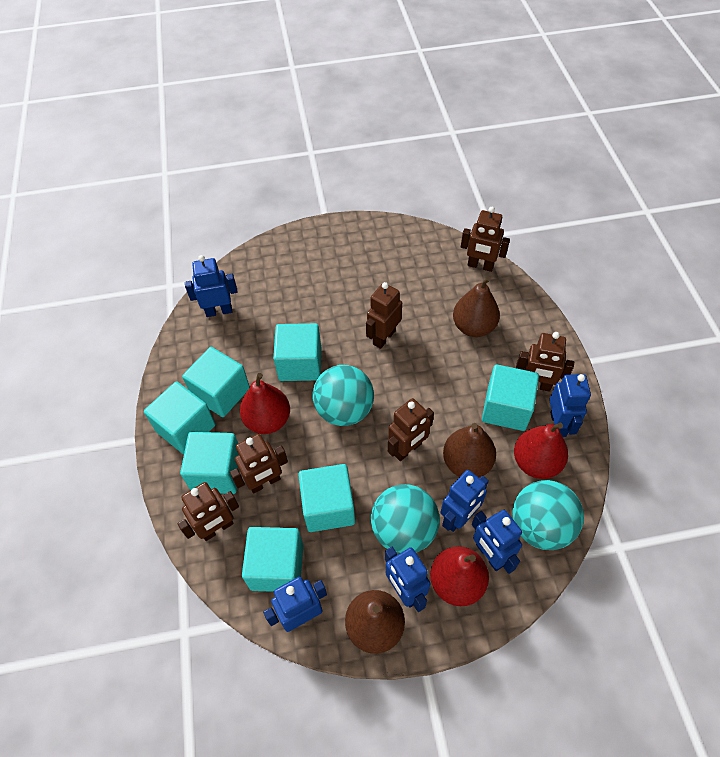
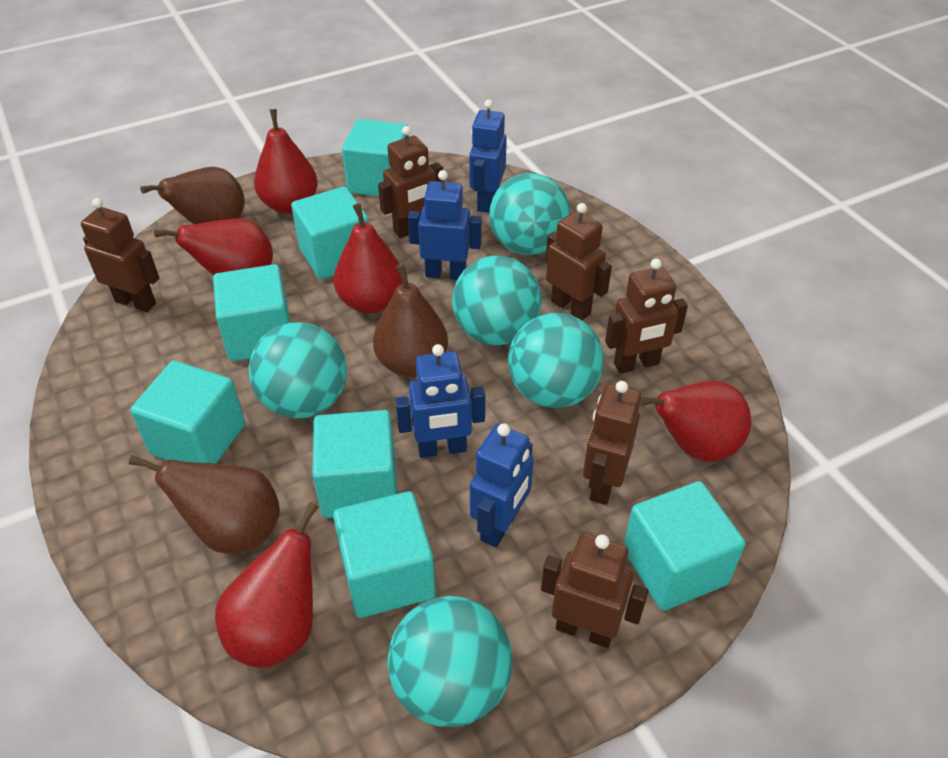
blue robot: [185,255,238,317] [263,577,327,632] [385,547,430,612] [441,470,489,532] [472,510,522,574] [549,374,591,437] = 6 -> [395,344,485,458] [408,170,482,280] [469,100,507,213] [470,423,534,547] = 4
red pear: [240,373,290,434] [430,546,489,606] [514,423,568,479] = 3 -> [154,219,273,276] [215,502,319,668] [254,109,318,214] [334,203,403,313] [640,381,751,462] = 5
turquoise ball: [312,365,374,426] [371,484,440,554] [512,480,584,550] = 3 -> [249,322,347,418] [387,596,513,727] [452,256,542,345] [489,173,570,255] [508,313,604,408] = 5

